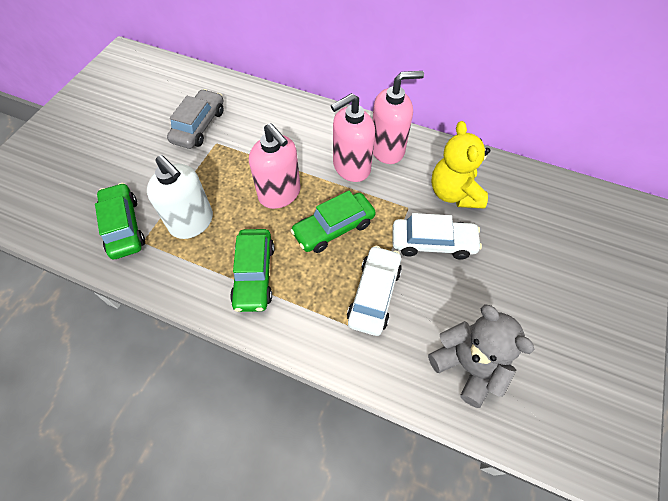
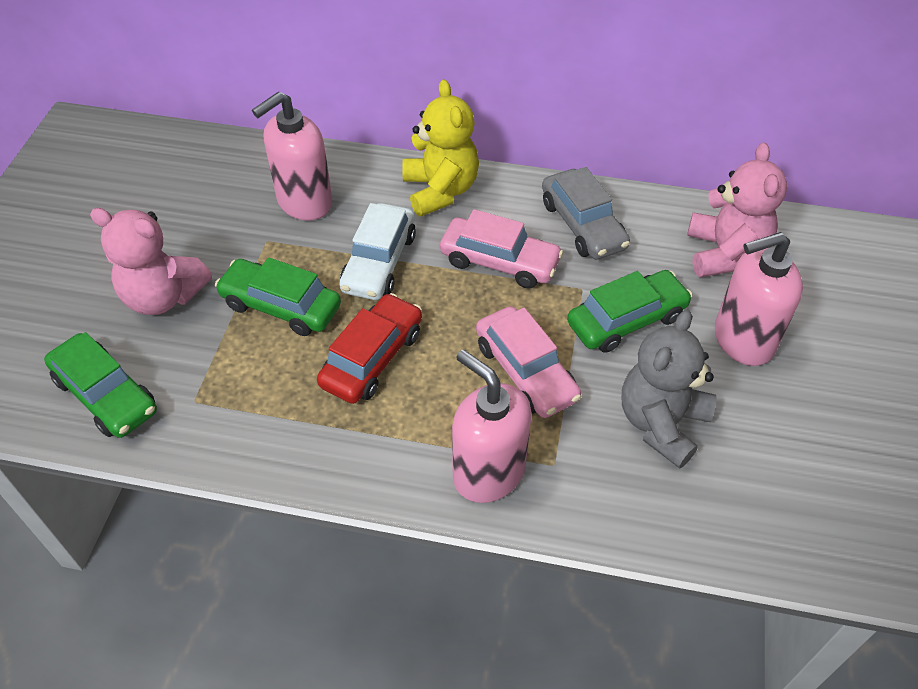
pink car: none = 0 -> [440,209,563,289] [476,306,581,418] = 2
pink teddy bear: none = 0 -> [90,208,212,315] [687,143,787,277] = 2
red car: none = 0 -> [317,293,422,404] = 1
white car: [347,245,402,336] [392,213,482,260] = 2 -> [339,203,416,300] = 1
white soap dispenser: [147,155,213,239] = 1 -> none = 0

